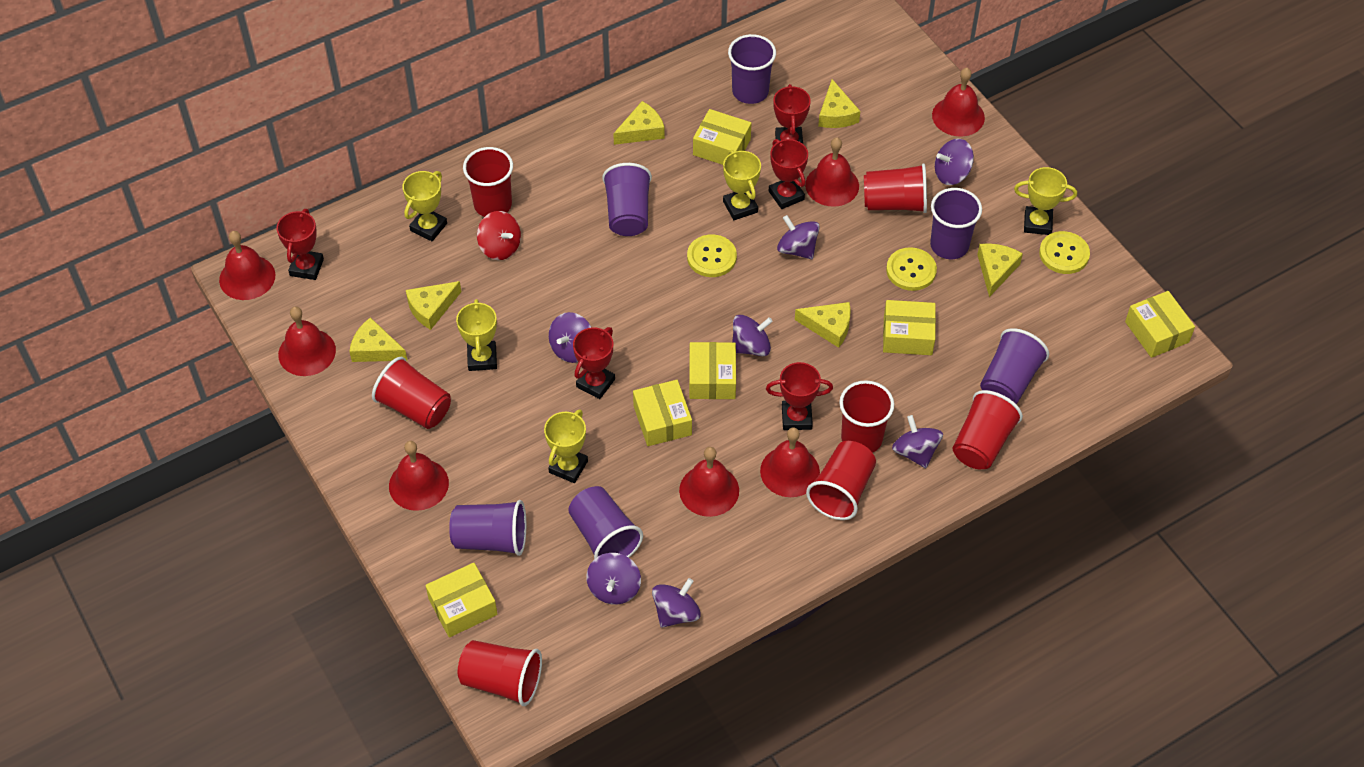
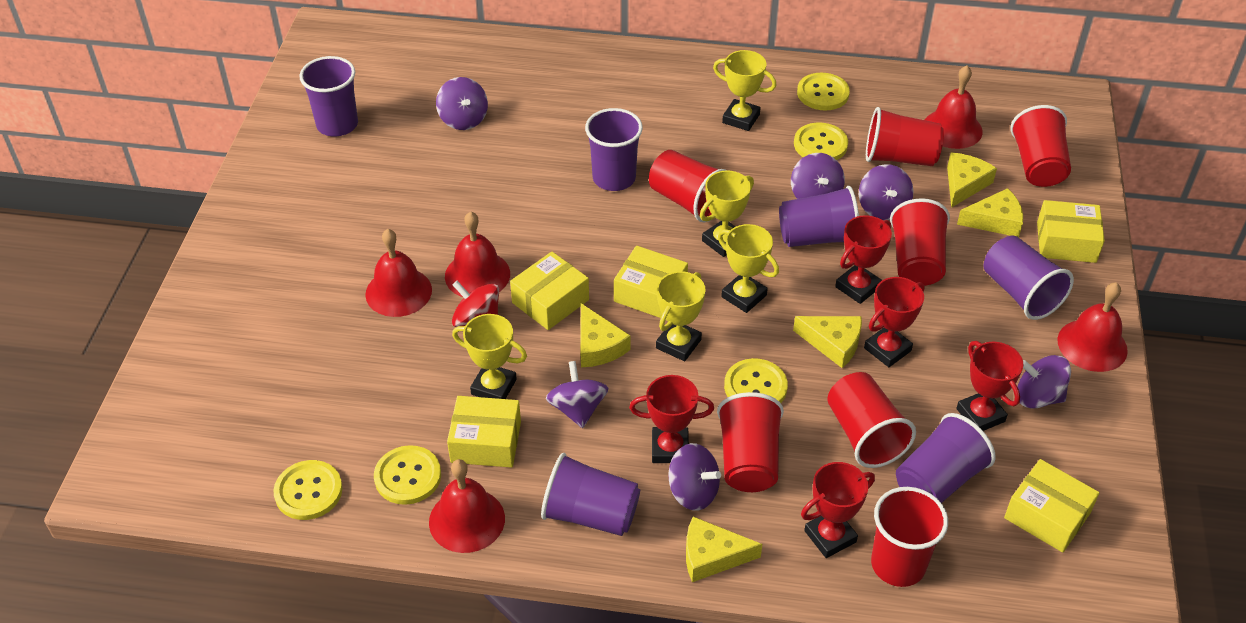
purple spinning top: [549,312,592,363] [586,553,641,605] [652,578,701,628] [732,315,773,356] [777,215,820,259] [892,415,943,468] [935,139,974,185] = 7 -> [436,77,488,130] [546,361,609,428] [668,443,721,511] [791,153,845,199] [859,164,913,220] [1018,355,1071,409] = 6
red bell: [219,231,275,300] [278,306,336,376] [389,441,449,511] [679,447,739,517] [760,427,820,497] [805,137,859,207] [932,68,985,136] = 7 -> [365,229,432,317] [429,459,505,553] [445,211,510,298] [925,66,983,149] [1057,282,1128,372] = 5
yellow box: [425,563,497,637] [633,380,692,446] [689,342,736,399] [693,109,751,165] [883,300,936,355] [1125,291,1195,358] = 6 -> [447,396,521,468] [510,252,589,330] [614,246,688,318] [1004,459,1099,553] [1037,200,1105,263] = 5
yellow button: [687,234,737,277] [886,247,937,291] [1039,231,1090,274] = 3 -> [274,460,342,520] [374,445,441,505] [724,358,788,403] [794,122,848,160] [797,73,850,110] = 5
yellow cheese: [349,317,408,362] [406,281,461,330] [613,101,665,145] [795,302,851,348] [818,79,860,128] [977,243,1023,297] = 6 -> [581,303,631,367] [686,517,762,582] [793,316,862,368] [947,152,997,208] [957,188,1023,237] = 5

